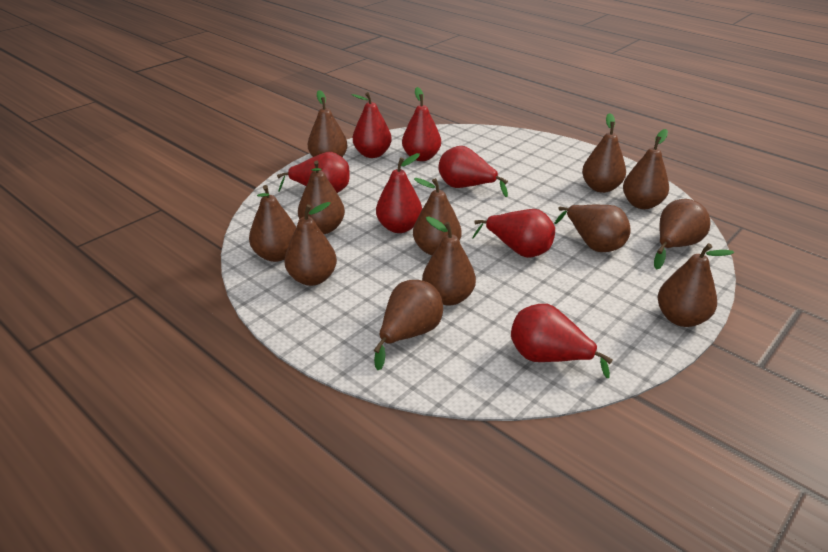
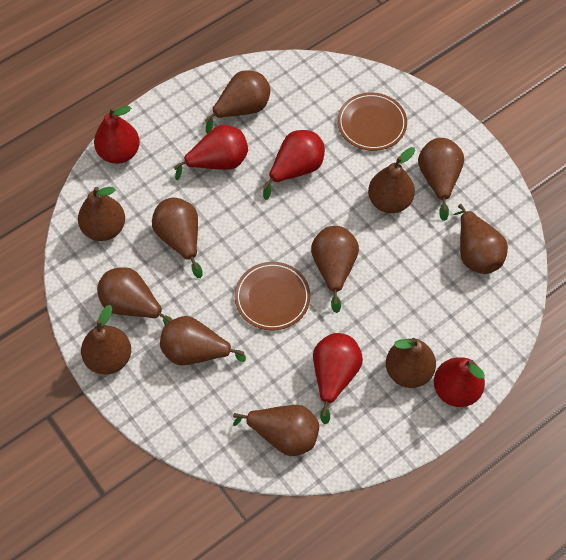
brown plate: none = 0 -> [235,262,311,330] [337,92,407,151] = 2
red pear: [277,152,350,193] [352,92,392,158] [376,153,422,233] [402,87,441,161] [438,146,508,197] [472,209,555,258] [511,304,613,378] = 7 -> [94,106,140,164] [174,125,248,180] [263,130,325,200] [313,333,363,424] [434,357,485,407] = 5

